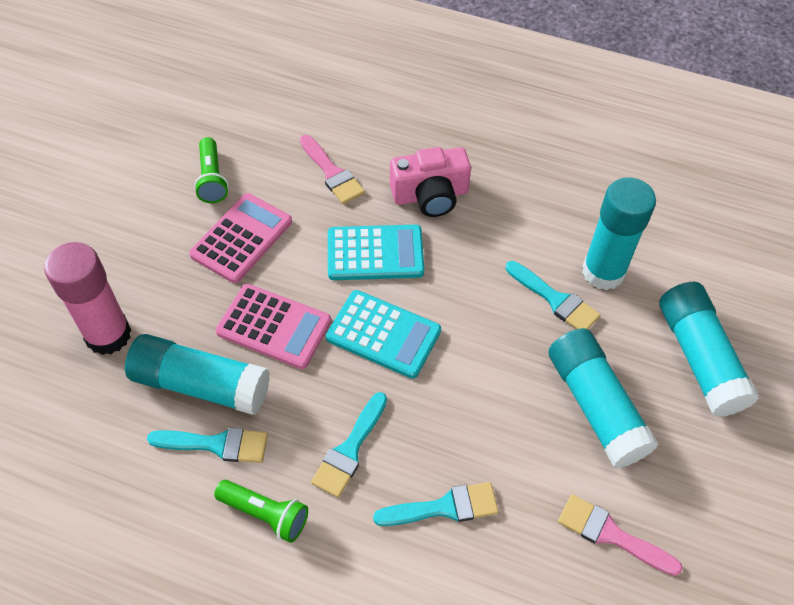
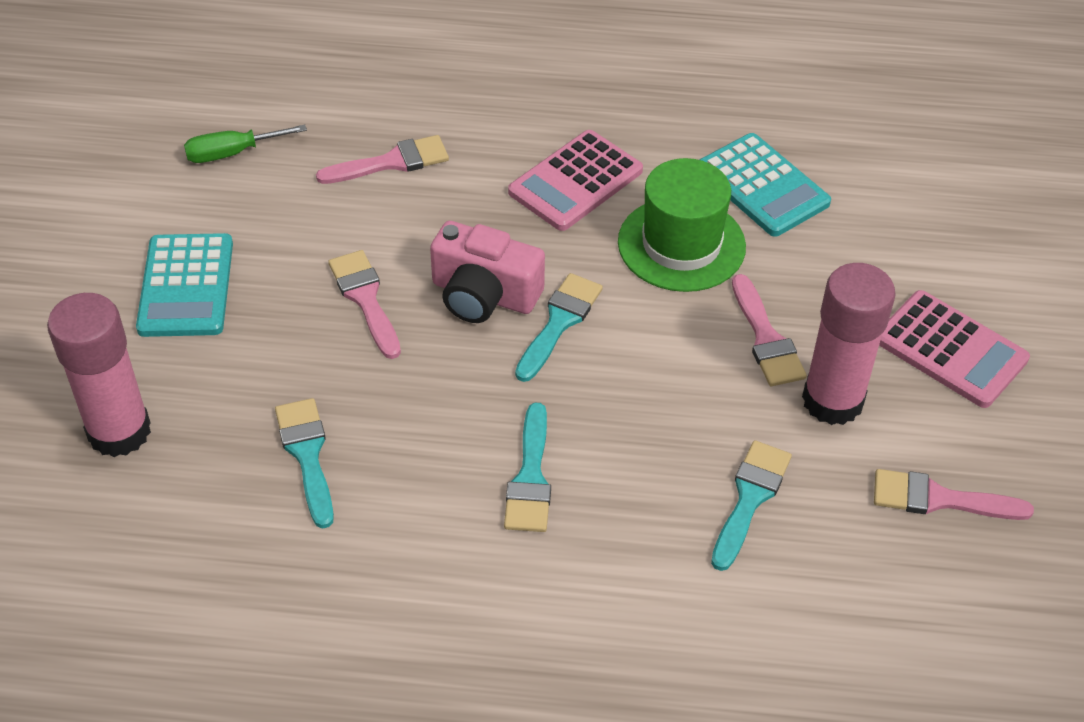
green flashlight: [194,137,229,203] [214,480,308,543] = 2 -> none = 0
green hat: none = 0 -> [618,158,746,292] = 1
green screwdriver: none = 0 -> [184,125,307,163] = 1
pink brush: [300,135,365,204] [558,494,683,576] = 2 -> [316,135,449,184] [328,250,401,359] [732,274,807,386] [874,469,1034,520] = 4
pink glue stick: [44,242,131,355] = 1 -> [47,293,151,457] [802,263,896,425] = 2
turquoise glue stick: [125,334,270,415] [548,328,659,468] [582,177,656,290] [659,282,760,417] = 4 -> none = 0

